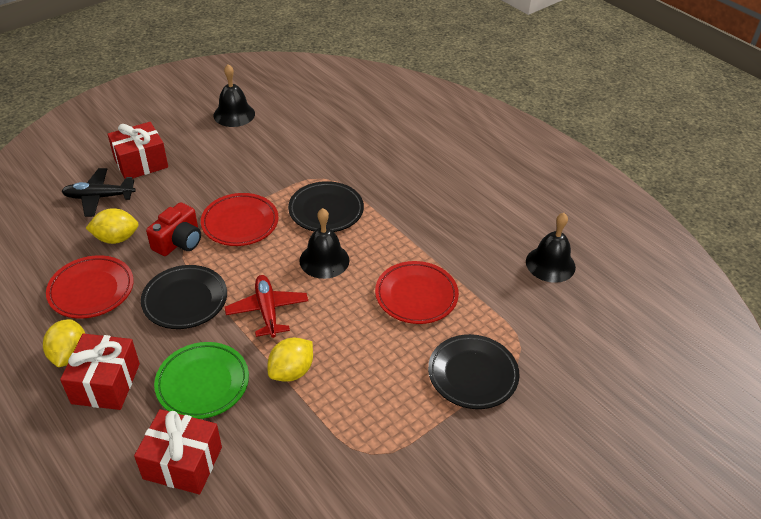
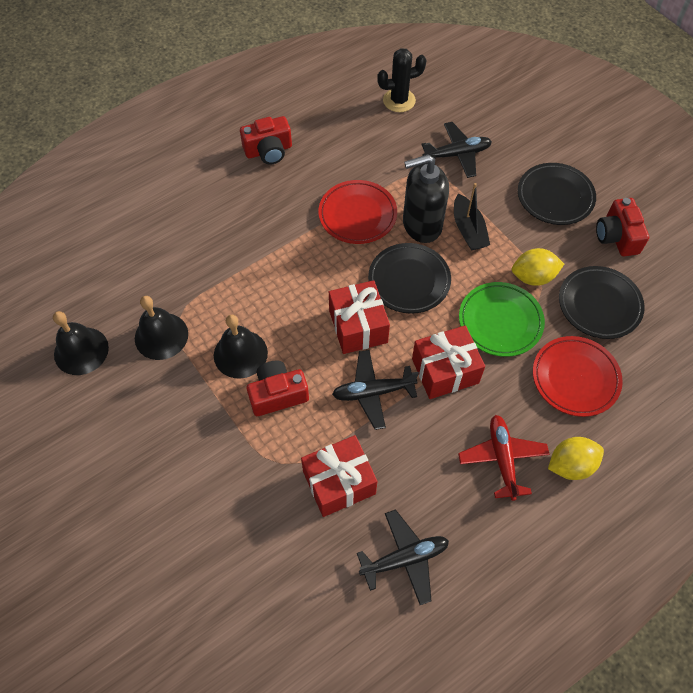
black boat: none = 0 -> [454,183,490,251] = 1
black cactus: none = 0 -> [377,48,426,112] = 1
black plane: [61,168,136,217] = 1 -> [332,350,419,430] [357,509,449,605] [421,122,492,178] = 3
black soap dispenser: none = 0 -> [403,154,449,243] = 1
red camera: [146,202,201,256] = 1 -> [240,116,292,164] [247,360,309,416] [596,198,649,256] = 3
red plate: [46,255,134,318] [201,193,279,246] [375,261,459,324] = 3 -> [318,180,397,244] [533,336,623,417] = 2
yellow lemon: [43,319,85,367] [86,208,139,244] [267,338,313,382] = 3 -> [512,248,564,286] [548,437,604,480] = 2

